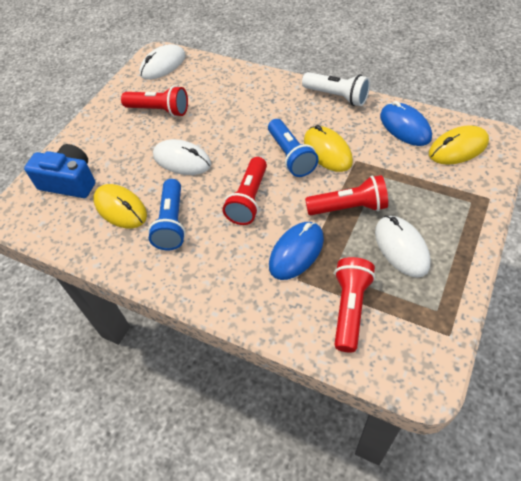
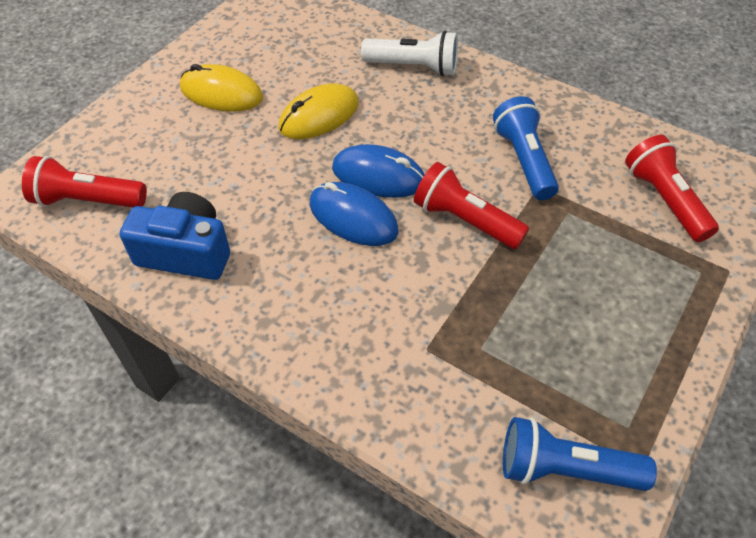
red flashlight: [121,86,188,117] [223,157,267,225] [305,175,388,215] [334,257,375,353] = 4 -> [22,156,147,207] [414,162,529,249] [625,135,719,242] = 3
white mouse: [139,44,186,80] [153,139,211,175] [375,216,431,278] = 3 -> none = 0
yellow mouse: [93,184,147,229] [304,125,353,172] [429,125,489,165] = 3 -> [180,64,263,112] [279,83,359,139] = 2

